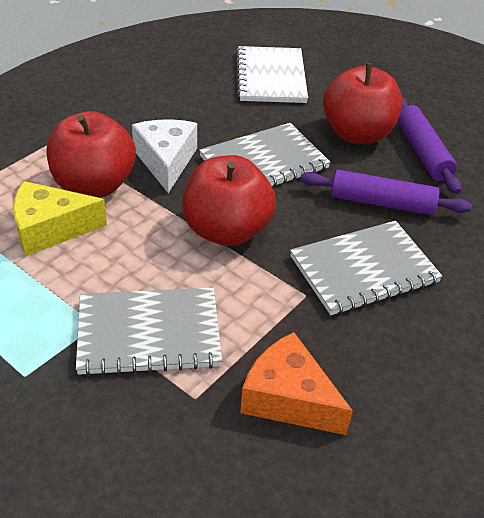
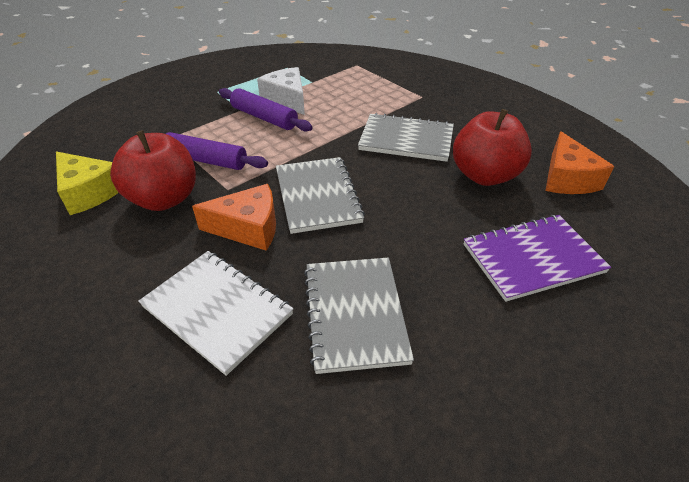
orange cheese: [240,332,353,435] = 1 -> [192,184,276,251] [545,131,614,194] = 2
purple notebook: none = 0 -> [464,215,611,302] = 1
red apple: [47,111,136,198] [182,155,276,246] [323,63,403,144] = 3 -> [110,130,196,211] [453,109,532,186] = 2

